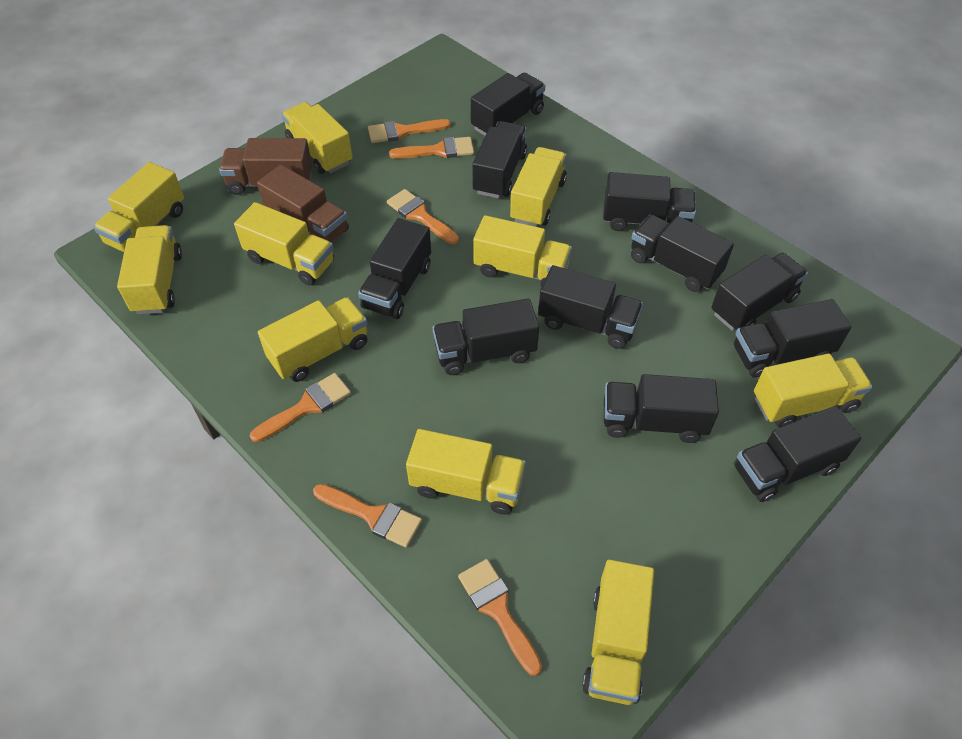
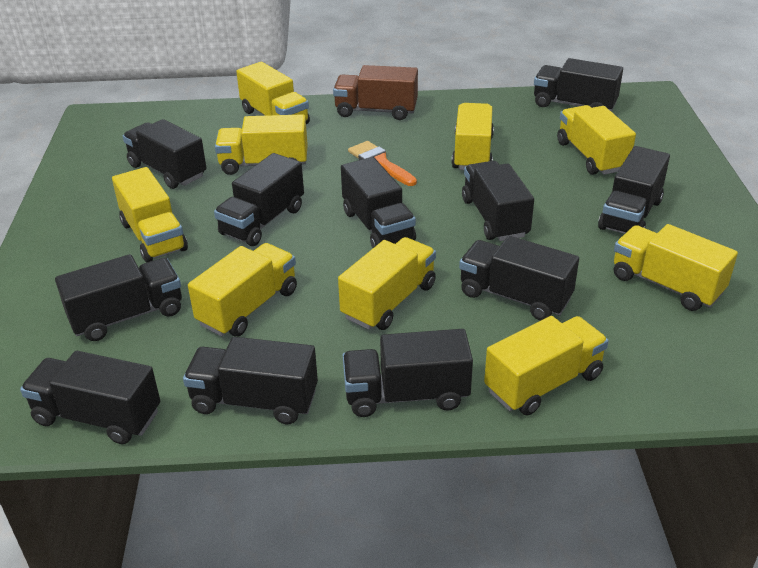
brown truck: [219,138,312,195] [257,165,349,243] = 2 -> [333,65,418,120] = 1
orange brush: [250,373,351,442] [313,484,422,548] [368,119,451,143] [387,189,459,244] [389,137,474,159] [458,559,542,676] = 6 -> [348,141,417,186] = 1
yellow truck: [93,162,184,252] [117,225,182,314] [234,202,334,286] [258,297,367,382] [282,102,353,174] [406,429,526,515] [473,215,572,287] [510,147,567,227] [582,559,654,705] [754,354,873,428] = 10 -> [112,167,188,263] [188,243,297,337] [215,114,308,175] [236,62,310,124] [338,237,436,330] [452,103,494,170] [484,316,609,415] [557,105,636,175] [614,224,738,311] = 9

